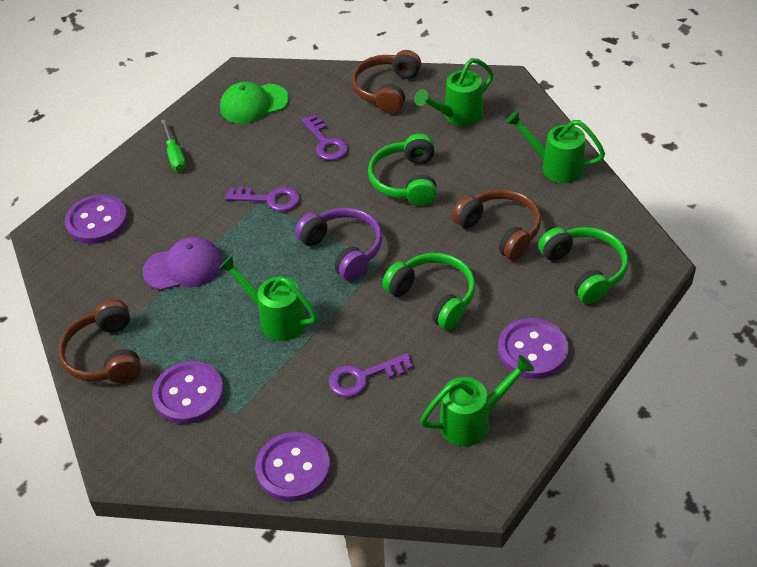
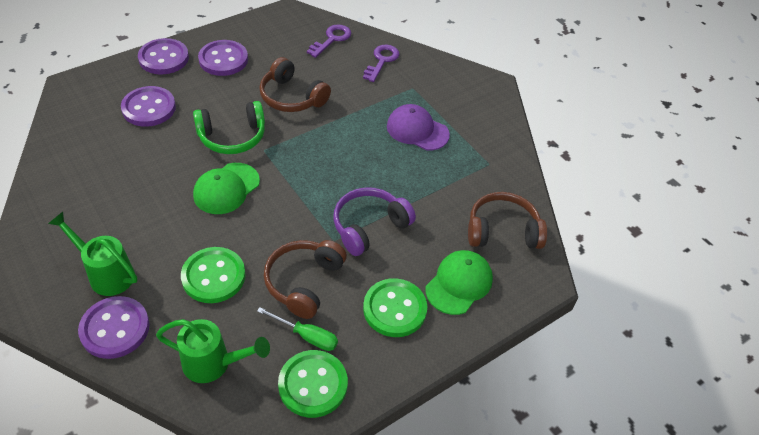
green button: none = 0 -> [181,247,246,303] [278,350,348,418] [363,278,427,337] = 3
green cap: [220,82,289,124] = 1 -> [193,163,260,214] [426,250,493,315] = 2
green headphones: [368,133,437,206] [382,253,475,330] [538,227,629,304] = 3 -> [193,101,265,154] = 1
green watering can: [218,255,317,341] [415,58,494,126] [420,355,534,446] [506,110,605,183] = 4 -> [48,212,137,296] [156,319,270,383] = 2
purple key: [225,187,300,211] [301,115,348,161] [329,353,413,397] = 3 -> [307,24,351,58] [363,44,399,82] = 2

